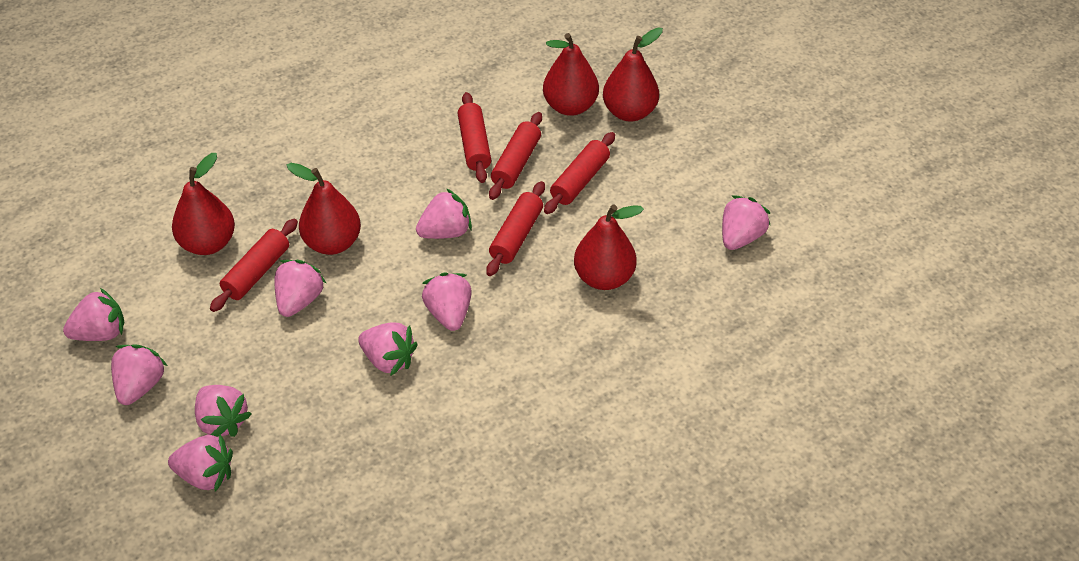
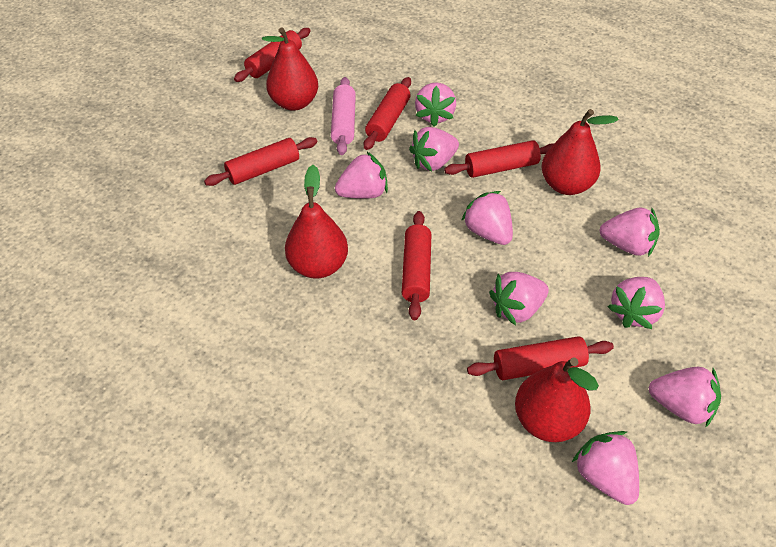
pink rolling pin: none = 0 -> [331,77,356,155] = 1
red pear: [172,153,235,255] [287,163,361,255] [543,33,599,116] [574,204,644,290] [603,27,663,122] = 5 -> [262,27,318,111] [285,165,348,279] [515,357,599,442] [541,109,618,195] = 4
red rolling pin: [210,218,298,312] [458,92,491,183] [486,181,545,276] [489,112,542,200] [544,132,615,214] = 5 -> [204,137,317,186] [234,28,310,82] [364,77,411,150] [402,211,431,320] [444,140,554,178] [467,336,614,380] = 6

